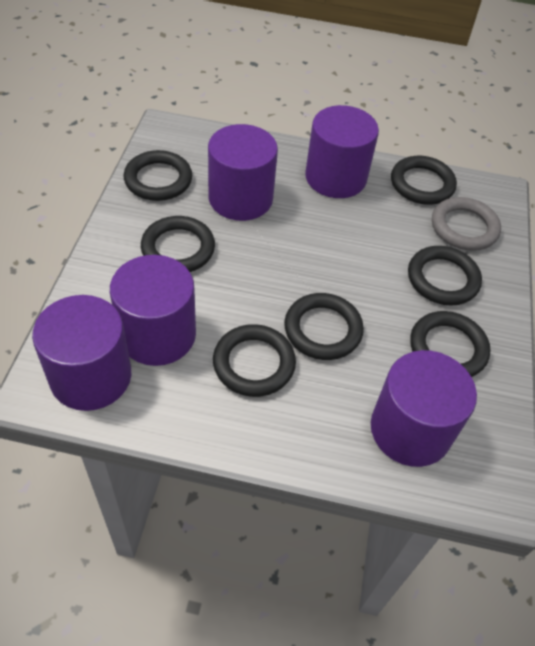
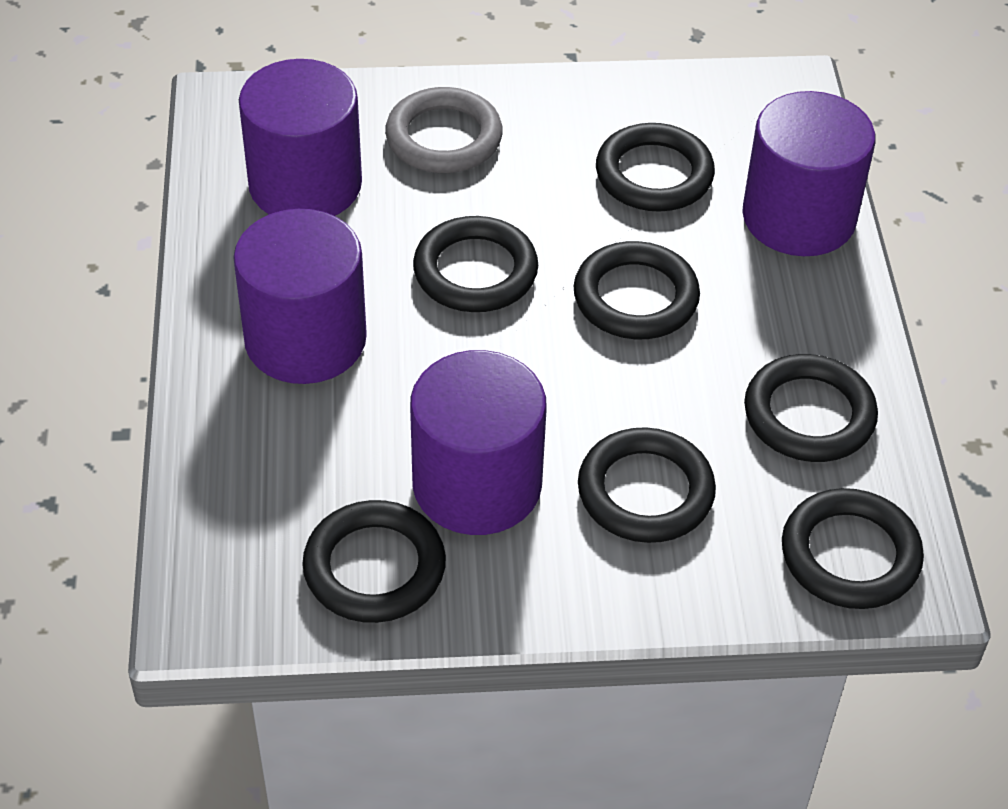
purple cylinder: [32,295,131,411] [110,255,196,366] [208,124,278,221] [305,105,379,198] [371,350,477,467] = 5 -> [233,209,367,384] [239,59,362,216] [410,350,547,535] [742,91,876,256] = 4

